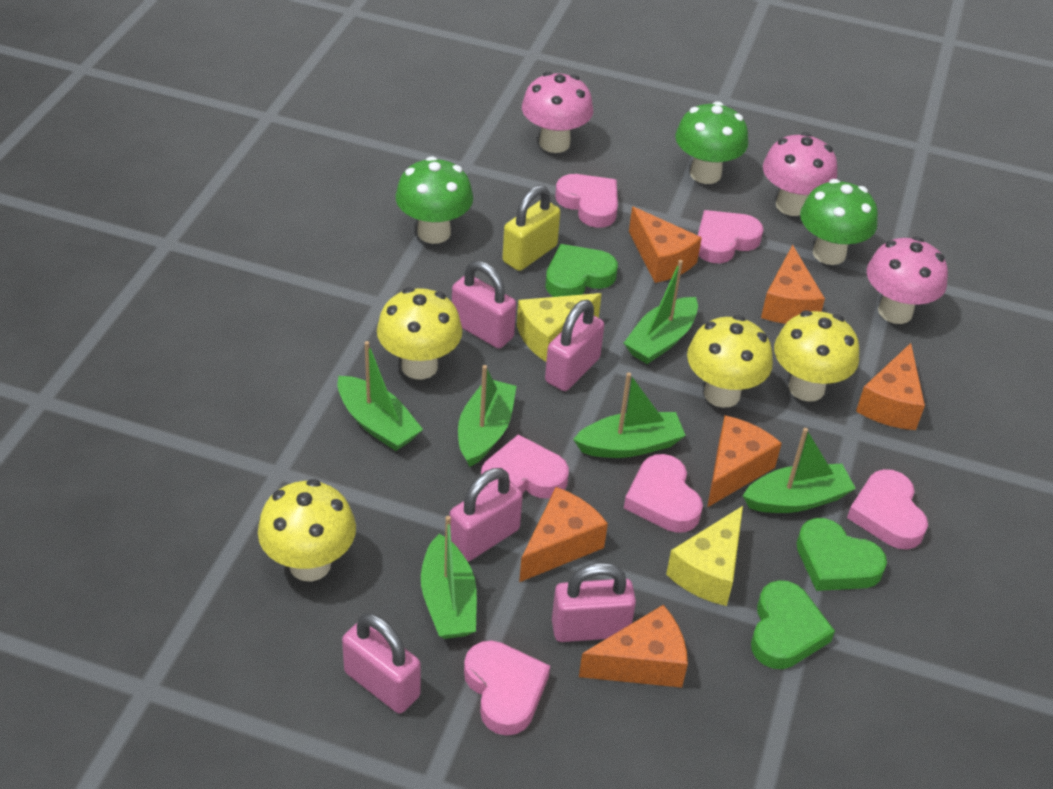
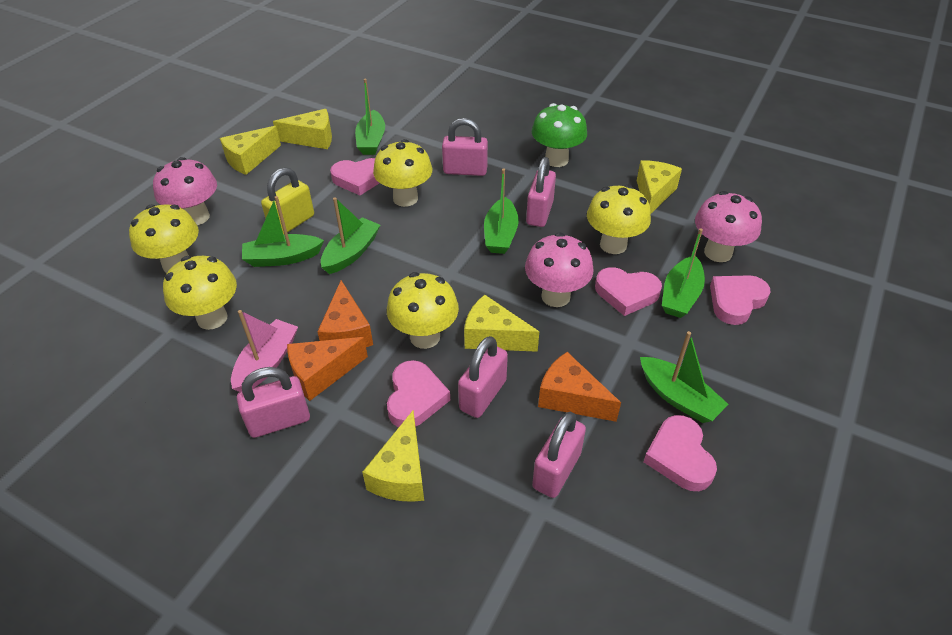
green heart: [545,244,618,297] [751,580,835,669] [796,518,887,591] = 3 -> none = 0
green mushroom: [396,156,473,244] [675,101,748,184] [800,179,878,265] = 3 -> [532,103,587,167] = 1
orange cheese: [519,487,608,582] [579,605,688,688] [629,206,702,283] [707,415,782,507] [761,245,825,324] [856,343,925,430] = 6 -> [287,337,368,401] [317,280,373,347] [538,352,621,422] = 3
pink boat: none = 0 -> [231,310,298,392] = 1
pink heart: [464,640,550,736] [481,434,569,499] [555,174,618,228] [624,454,703,533] [698,210,764,263] [847,469,928,549] = 6 -> [330,158,379,195] [387,360,450,427] [595,267,662,316] [644,415,717,491] [710,275,770,325] = 5
yellow cheese: [517,293,602,362] [666,506,743,606] = 2 -> [220,126,281,175] [273,109,332,149] [362,411,424,502] [464,295,539,352] [637,160,682,213] = 5
yellow mushroom: [258,479,356,581] [377,287,462,379] [687,315,773,408] [774,310,859,402] = 4 -> [129,204,199,273] [163,256,237,330] [373,139,432,207] [387,272,459,349] [587,185,651,254] = 5

